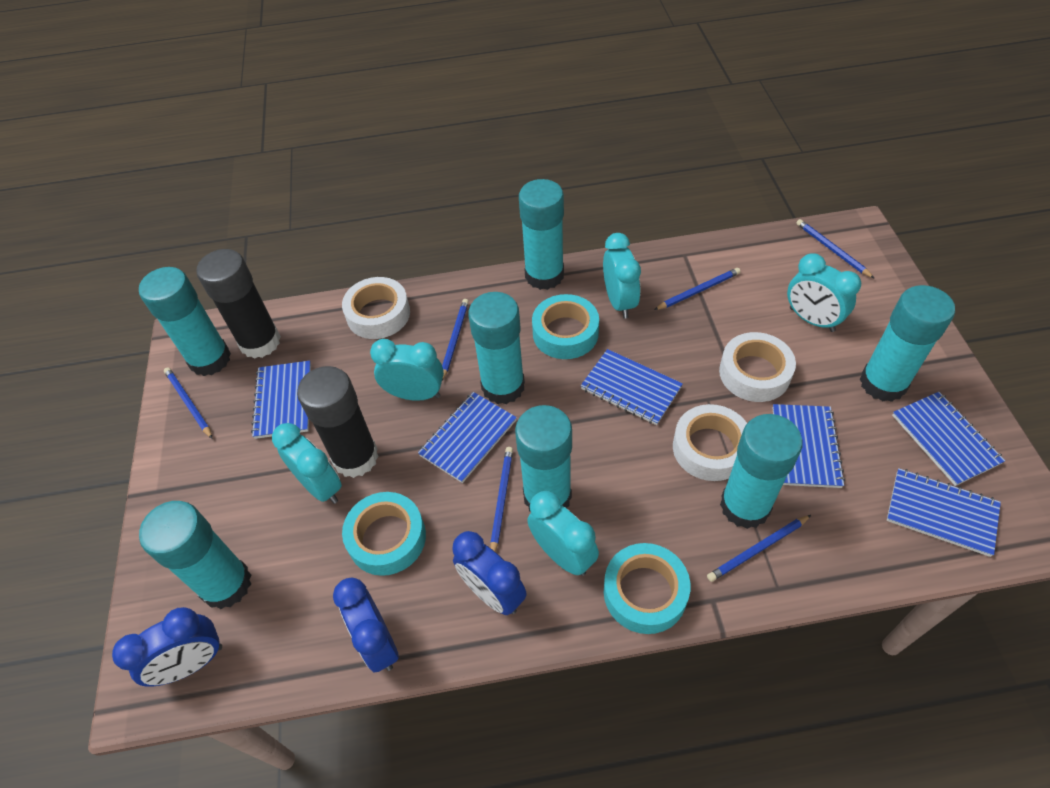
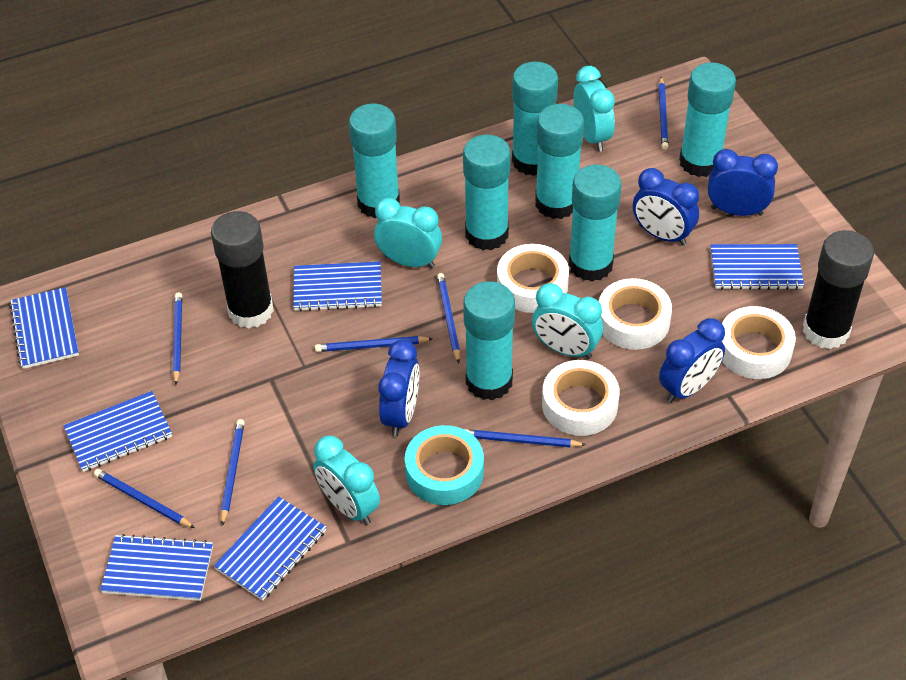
blue clock: [112,607,222,687] [333,577,399,672] [453,531,527,615] = 3 -> [378,339,419,436] [633,168,699,246] [659,318,725,403] [708,149,778,216] = 4
blue pencil: [164,367,213,439] [442,299,469,381] [490,447,513,552] [654,268,740,310] [707,515,811,582] [796,219,875,279] = 6 -> [94,469,195,528] [172,292,182,385] [221,419,245,526] [315,336,433,352] [437,273,460,363] [464,429,586,447] [658,77,669,150] = 7
turquoise clock: [272,423,342,504] [370,339,444,401] [527,491,599,576] [603,233,641,319] [787,253,861,332] = 5 -> [313,436,380,525] [374,198,442,269] [532,283,603,359] [573,66,615,152] = 4
turquoise tape: [342,492,426,576] [532,294,599,359] [604,543,690,634] = 3 -> [405,425,484,505] = 1
white tape: [342,277,410,339] [673,404,747,481] [719,332,796,402] = 3 -> [497,244,569,313] [542,360,620,436] [599,278,672,350] [722,306,796,379] = 4

